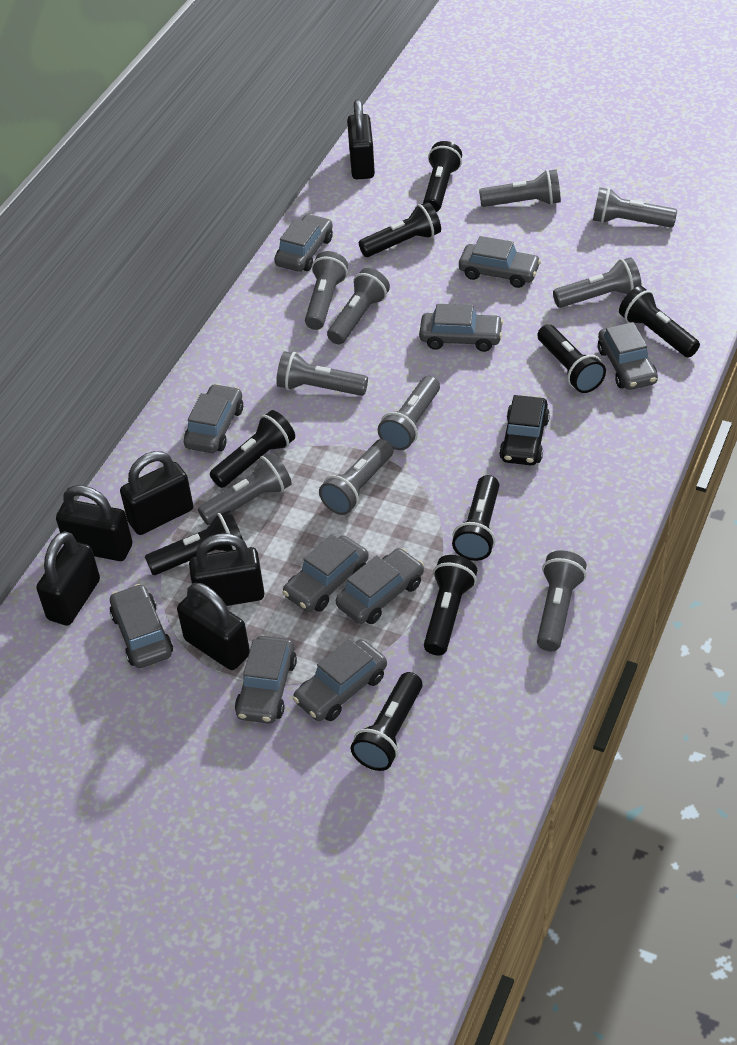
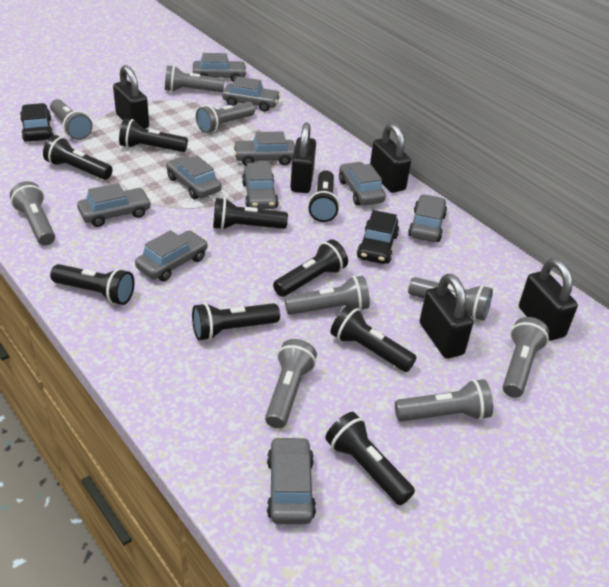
black car: [499,395,550,465] = 1 -> [20,103,54,142] [357,210,399,264] = 2
black padlock: [36,531,100,625] [56,485,133,561] [120,451,193,535] [177,583,250,670] [189,533,264,606] [347,99,375,179] = 6 -> [113,65,149,129] [290,123,316,193] [370,123,411,193] [420,274,473,359] [519,258,578,341] = 5
grey flashlight: [198,452,292,525] [276,351,368,396] [305,251,348,330] [319,439,394,515] [327,268,390,344] [378,376,440,450] [479,169,561,207] [537,550,587,651] [553,257,642,308] [593,187,677,227] = 10 -> [10,181,55,246] [50,99,93,140] [165,65,224,92] [196,102,255,133] [265,339,317,429] [285,276,370,315] [395,379,493,421] [408,277,493,321] [503,317,549,398] = 9

